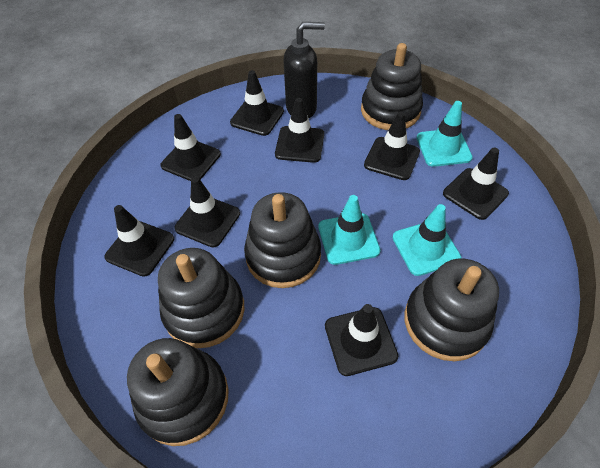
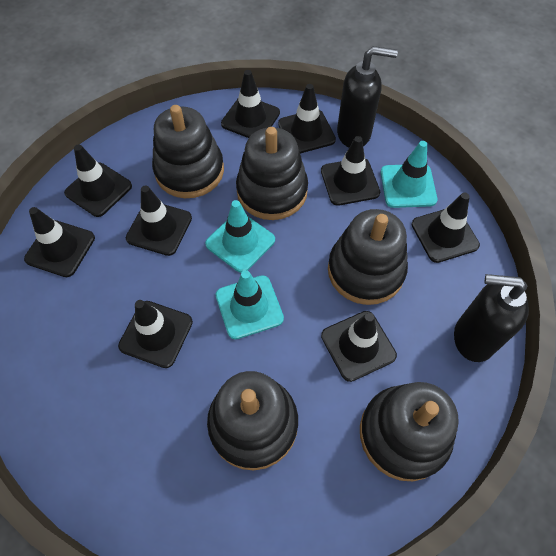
black soap dispenser: [283,22,325,118] = 1 -> [337,46,398,147] [454,274,529,362] = 2
black traffic cone: [104,205,174,277] [160,114,221,181] [174,176,240,247] [230,70,284,136] [275,98,324,163] [325,304,398,376] [364,112,420,180] [443,148,509,220] = 8 -> [24,207,95,277] [64,144,132,217] [118,300,193,368] [126,185,192,256] [221,70,280,138] [278,84,336,153] [321,136,380,206] [321,311,397,382] [412,192,480,263] = 9

